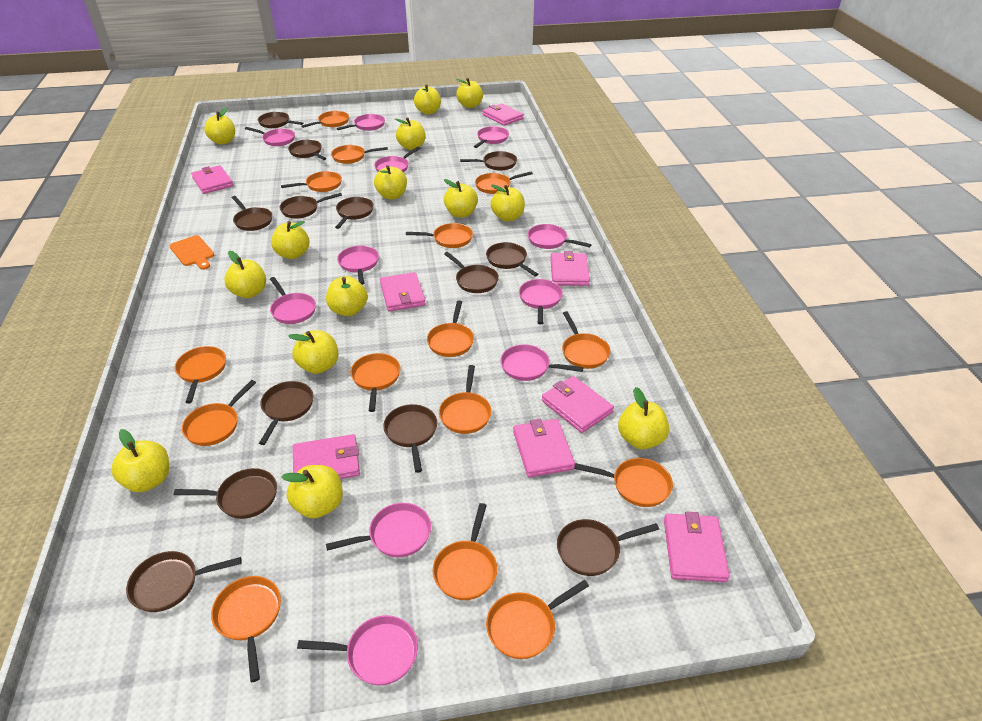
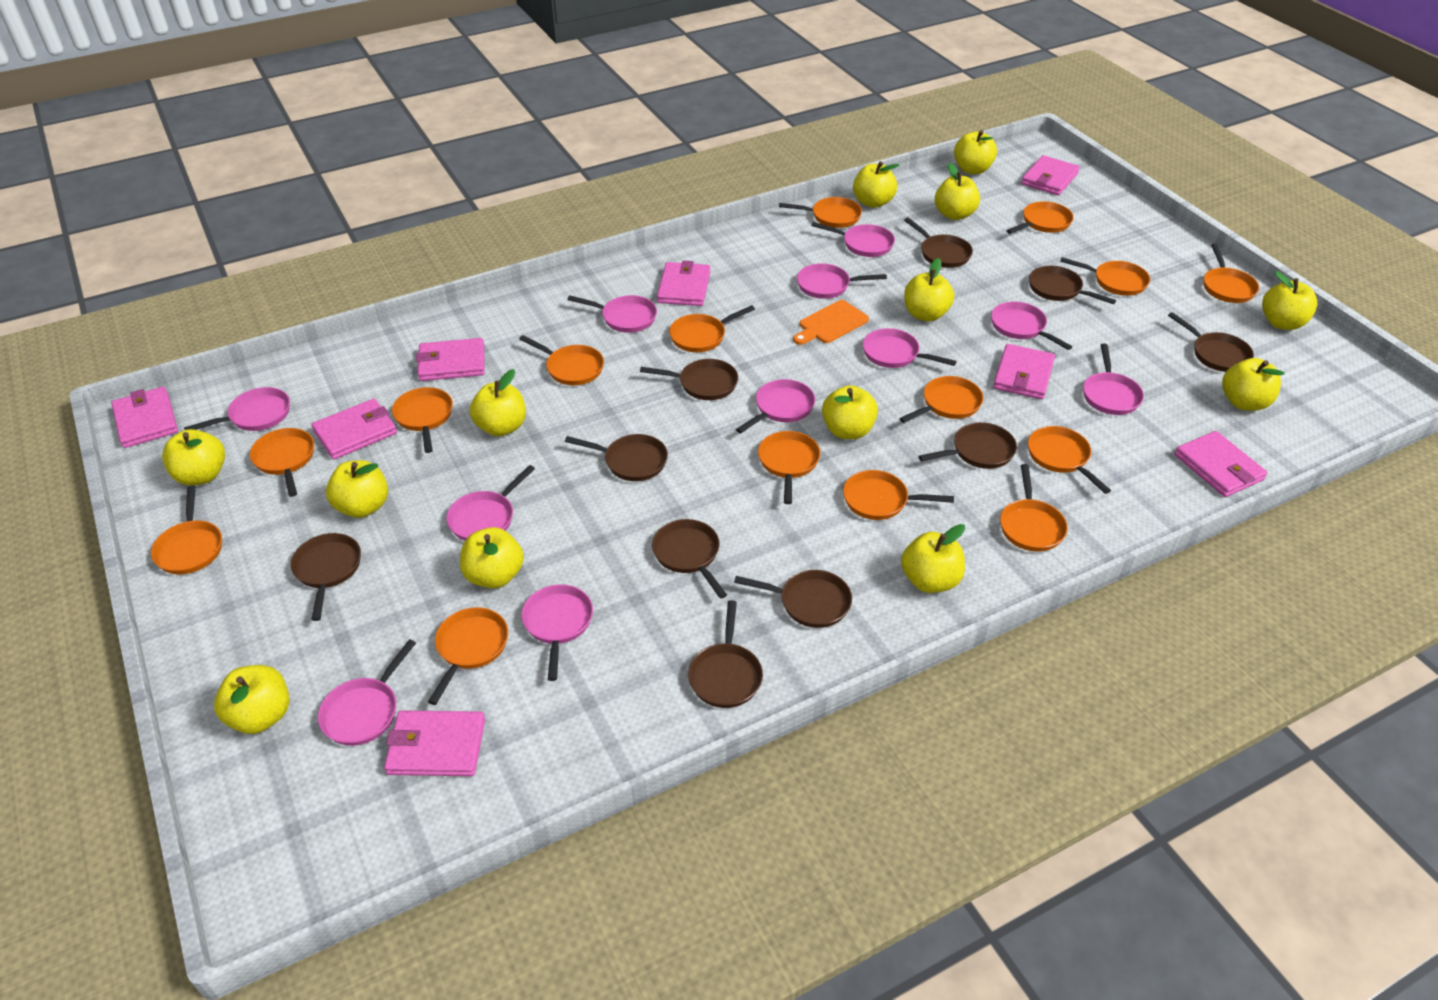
brown pan: [126,551,242,612] [174,468,277,519] [232,196,272,231] [258,112,303,128] [259,381,314,445] [279,193,342,219] [288,139,326,160] [335,197,374,229] [383,404,437,473] [444,252,499,293] [460,151,517,171] [486,242,538,277] [557,519,659,576] = 13 -> [291,533,361,621] [565,434,668,481] [640,359,738,400] [652,519,727,599] [688,600,763,708] [734,570,852,628] [904,217,973,268] [919,422,1017,469] [1029,266,1116,304] [1168,312,1254,372] = 10
yellow apple: [111,429,169,492] [204,107,235,145] [224,251,266,298] [271,221,310,259] [281,465,343,519] [288,330,339,374] [326,276,368,316] [374,165,407,199] [395,117,426,150] [414,84,441,114] [444,179,478,218] [456,78,483,108] [490,184,525,221] [618,387,669,449] = 14 -> [162,429,225,486] [214,665,289,734] [326,460,388,518] [460,527,524,588] [470,369,526,436] [822,385,878,439] [853,161,899,208] [901,524,965,593] [904,258,954,321] [935,163,980,220] [954,130,997,174] [1222,358,1285,411] [1262,271,1317,330] = 13

